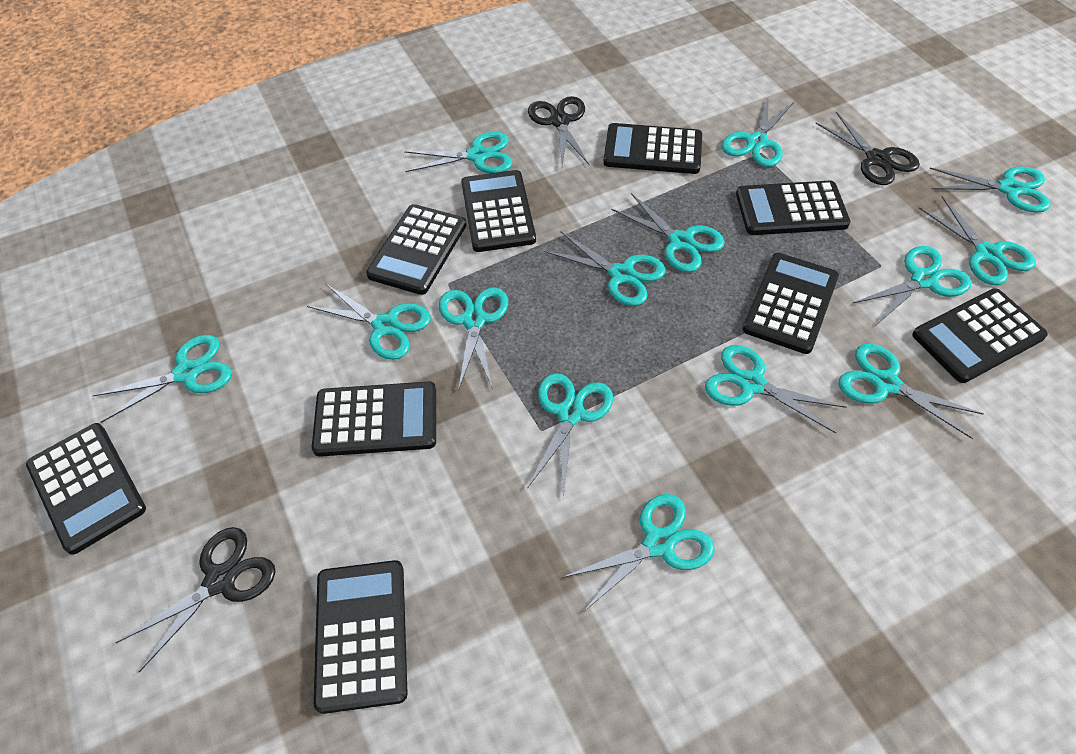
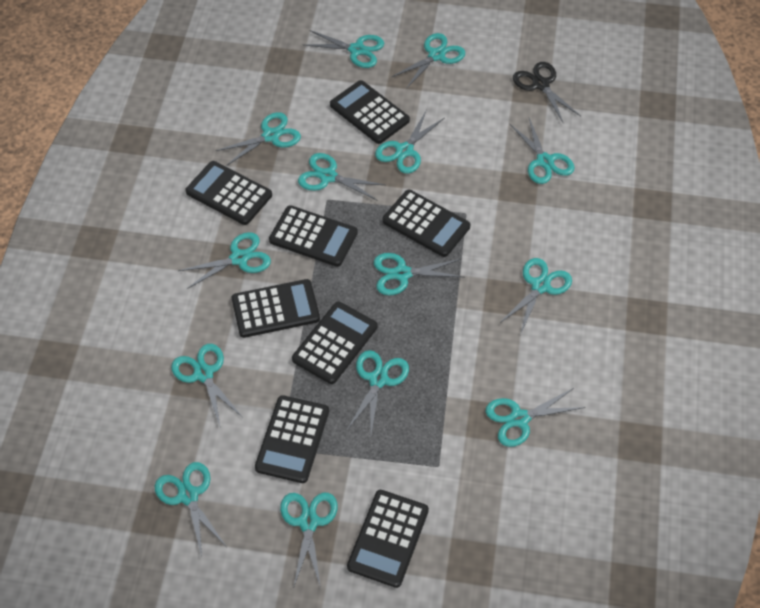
black calculator: [26,423,146,555] [312,381,436,457] [314,560,408,714] [366,204,466,295] [461,170,536,252] [603,123,702,174] [736,181,850,235] [743,253,839,354] [912,288,1048,383] = 9 -> [185,161,272,225] [232,279,320,338] [255,395,329,483] [269,205,358,267] [292,301,377,384] [330,80,410,144] [347,490,429,588] [382,190,470,257] = 8
black scissors: [115,527,275,672] [528,96,589,166] [815,112,920,185] = 3 -> [513,62,581,122] = 1

